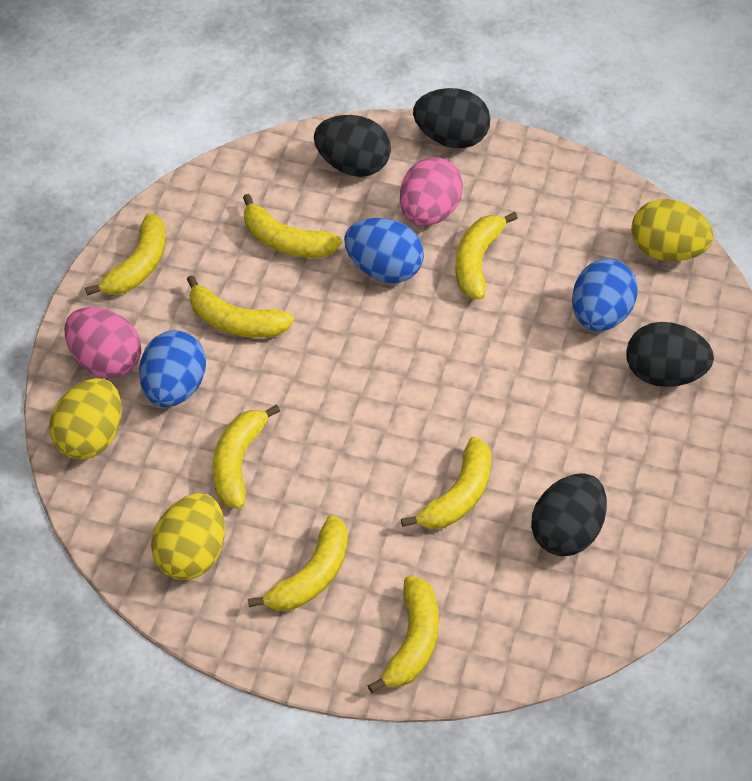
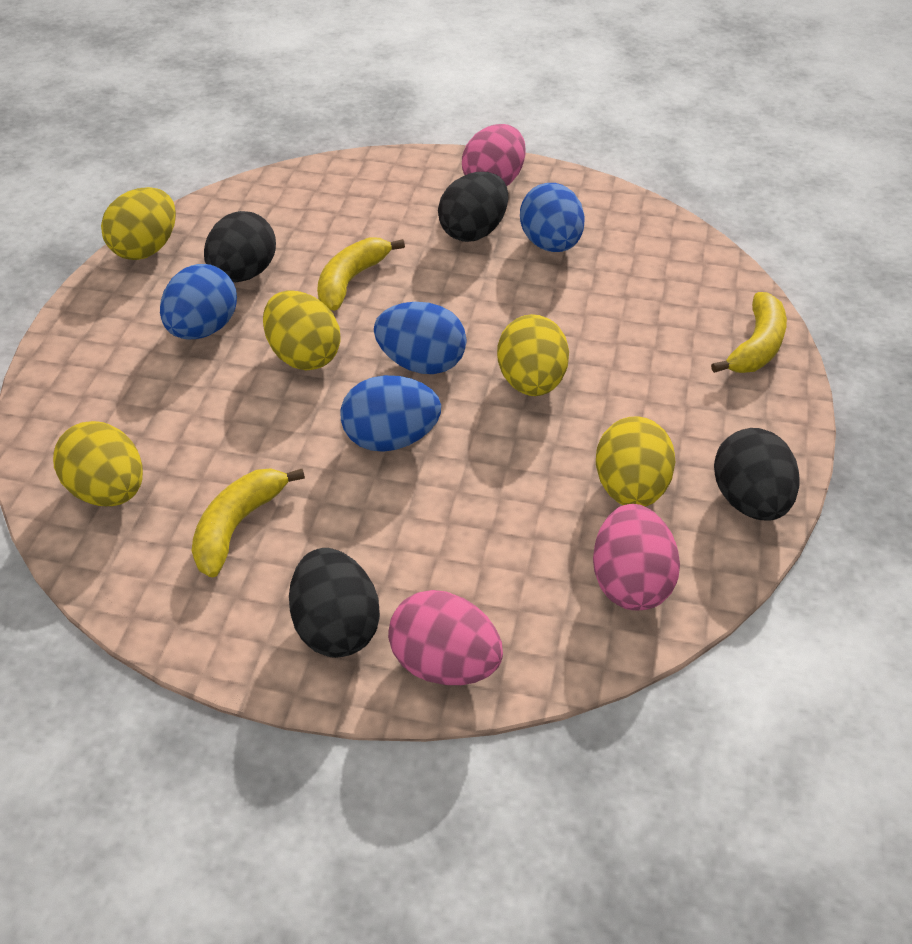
blue egg: [139,330,206,407] [344,218,424,283] [572,259,638,331] = 3 -> [160,264,237,339] [340,375,441,452] [374,302,467,374] [520,183,585,252] = 4
pink egg: [64,307,141,379] [400,157,463,226] = 2 -> [388,590,503,685] [462,124,525,186] [593,504,680,611] = 3
yellow banana: [85,213,166,296] [187,275,294,338] [213,404,280,509] [243,194,342,258] [248,515,348,611] [368,576,439,693] [401,437,491,529] [455,212,518,300] = 8 -> [192,468,305,577] [317,237,405,311] [711,292,787,373] = 3
yellow egg: [49,378,122,460] [151,493,225,580] [631,199,714,261] = 3 -> [53,421,143,506] [101,187,176,260] [263,290,341,370] [497,314,569,396] [596,416,675,507] = 5

